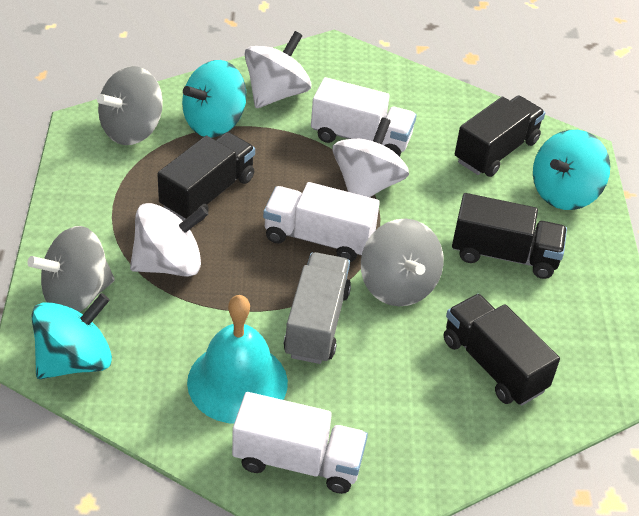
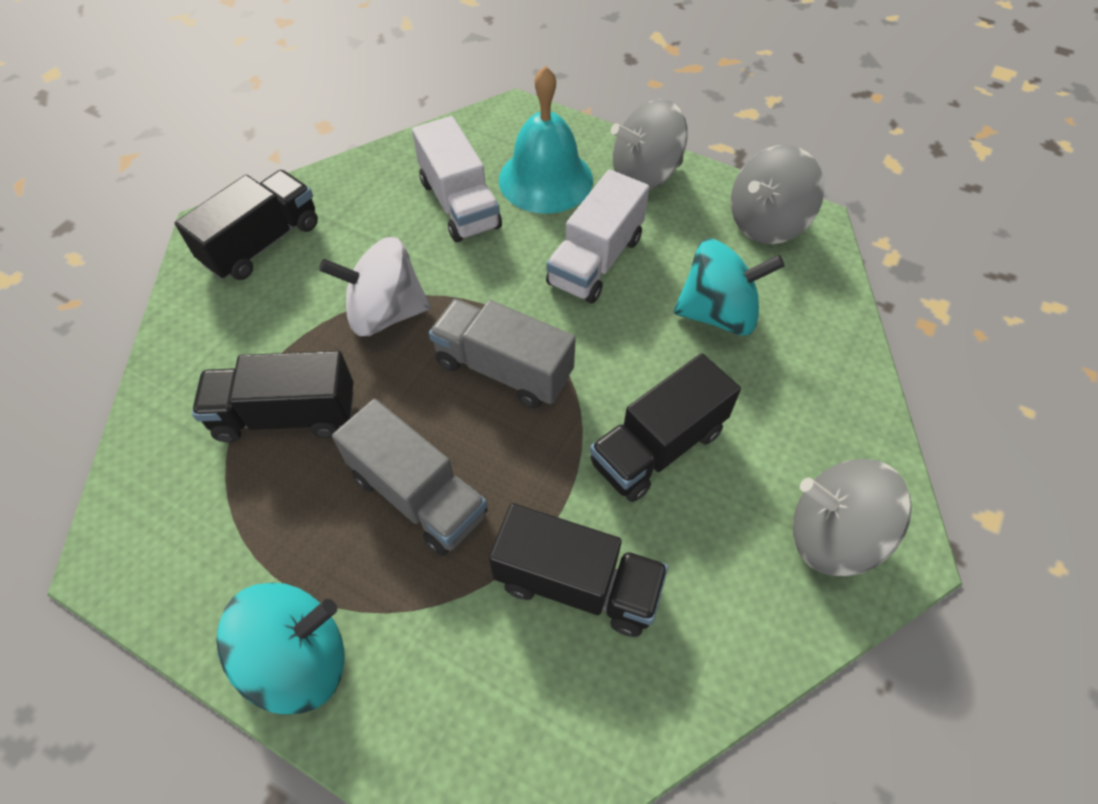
grey truck: [283,252,351,364] = 1 -> [332,399,488,556] [429,299,576,408] = 2
turquoise spinning top: [31,293,112,379] [182,60,247,137] [533,130,610,210] = 3 -> [216,582,345,715] [674,239,785,336] = 2
white spinning top: [130,203,208,277] [244,31,311,108] [332,117,409,197] = 3 -> [319,237,431,336] = 1
white truck: [232,392,368,494] [263,182,380,262] [311,77,417,157] = 3 -> [412,116,502,243] [546,170,649,304] = 2

